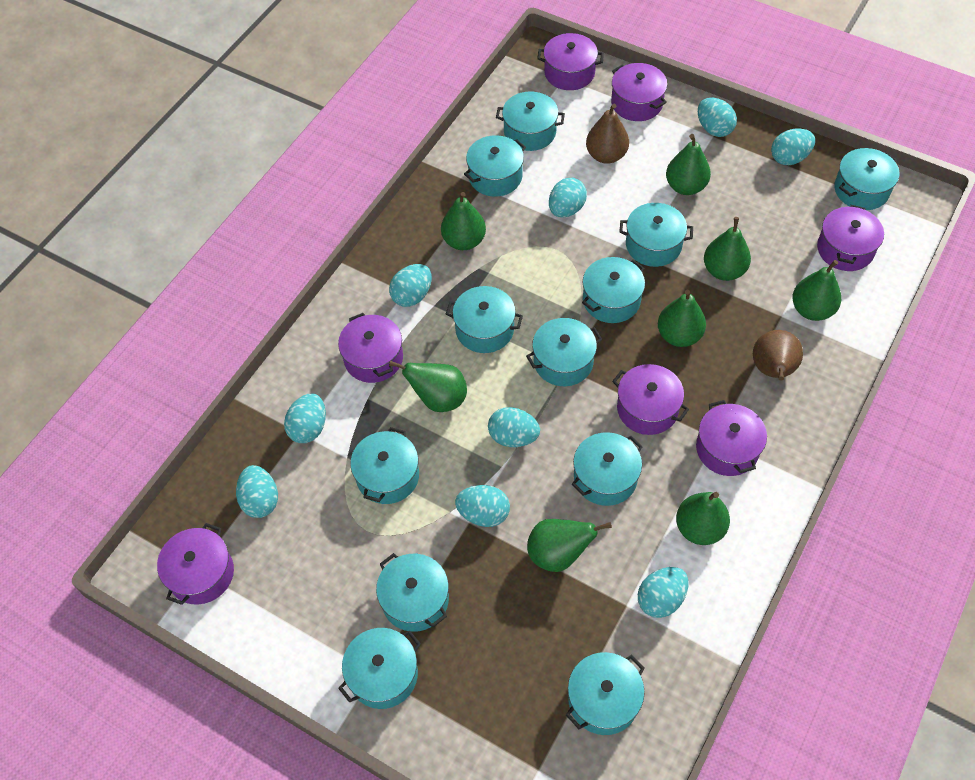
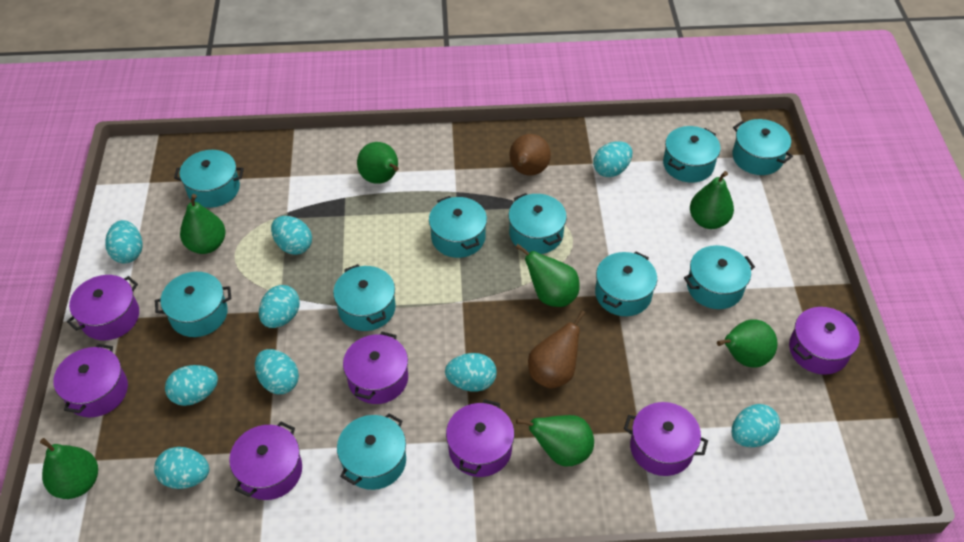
green pear: [389,361,467,412] [441,192,486,250] [527,519,612,572] [658,290,706,347] [666,134,711,195] [676,492,730,545] [704,217,751,281] [792,260,841,321] = 8 -> [40,438,98,499] [180,194,226,254] [357,142,399,184] [515,244,579,307] [516,415,594,466] [690,171,734,229] [717,319,777,368] = 7
turquoise pot: [338,628,421,709] [350,427,419,504] [376,553,449,632] [446,286,523,353] [464,135,526,197] [496,91,565,151] [526,318,602,386] [566,652,645,735] [571,432,643,506] [582,257,645,323] [619,203,693,267] [834,148,899,210] = 12 -> [155,272,231,337] [174,150,244,208] [333,264,396,331] [337,413,406,490] [429,196,487,258] [508,193,567,254] [595,252,657,316] [663,126,721,183] [684,245,755,309] [732,119,793,175] = 10

